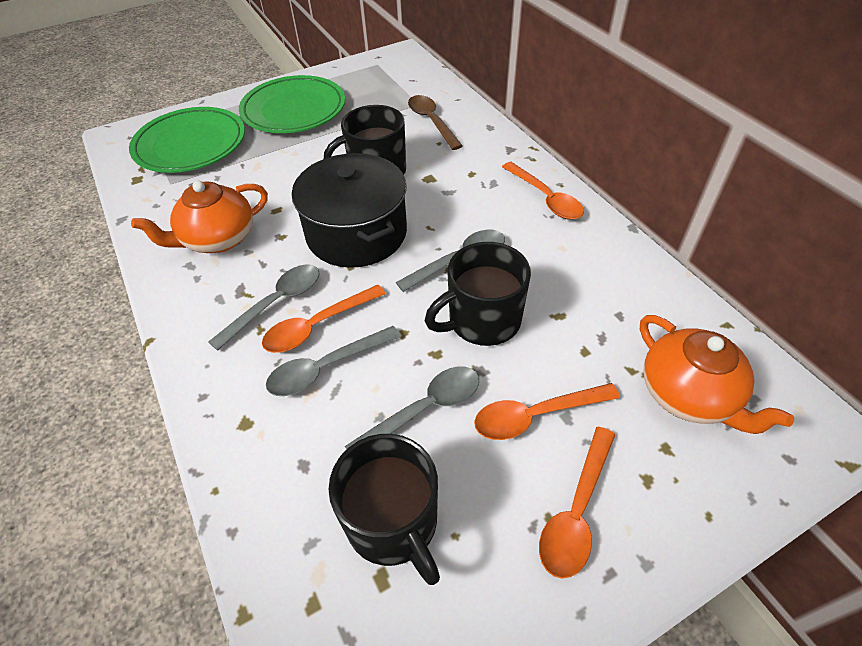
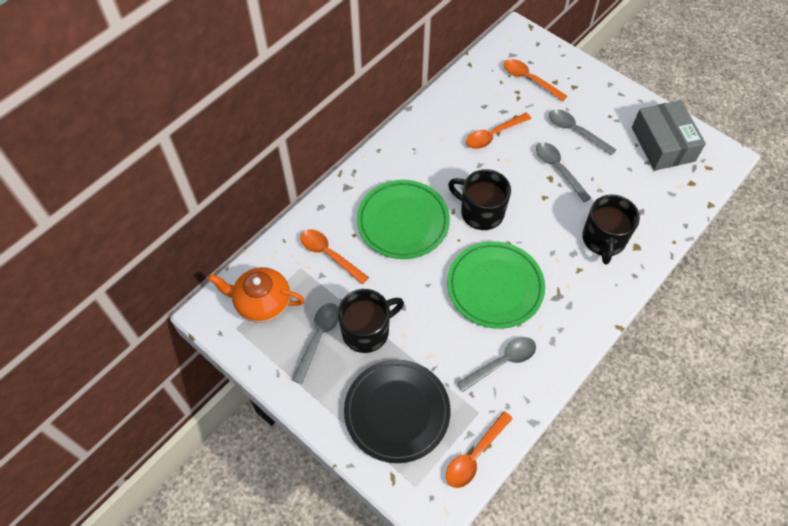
black plate: none = 0 -> [344,360,451,463] = 1
black pot: [292,153,407,268] = 1 -> none = 0
brown spoon: [408,95,463,150] = 1 -> none = 0
grey box: none = 0 -> [632,100,706,170] = 1
orange teapot: [131,181,268,253] [640,315,794,434] = 2 -> [208,267,304,323] = 1

